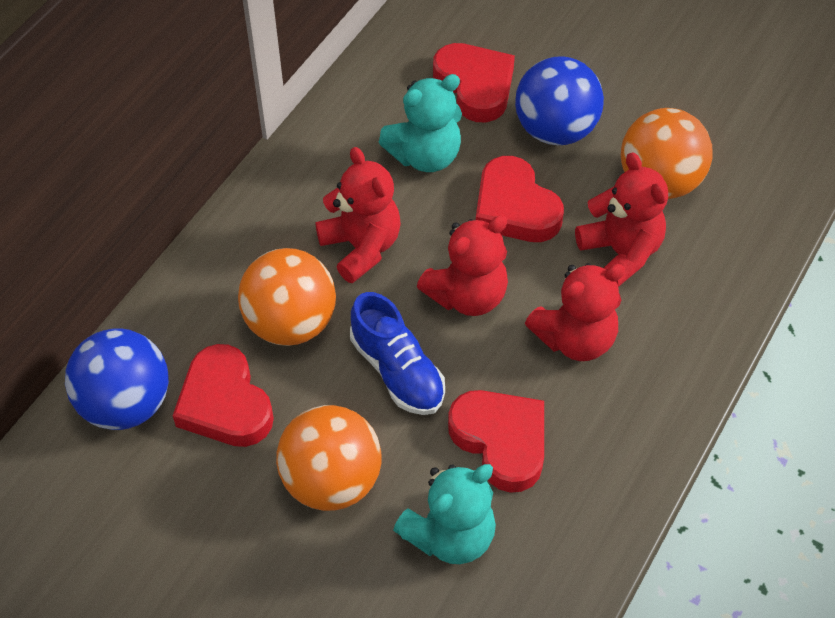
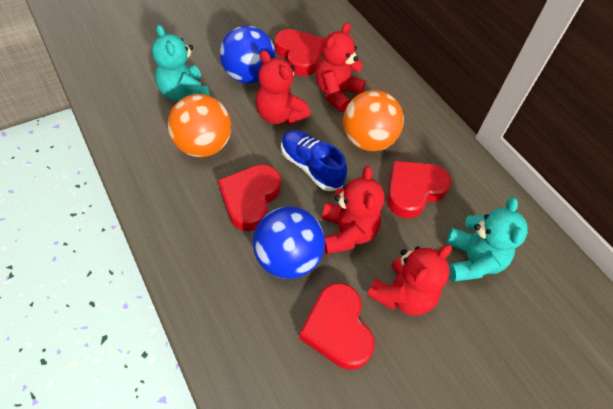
orange ball: [238,248,336,346] [276,405,382,511] [621,108,712,199] = 3 -> [168,94,231,157] [343,90,404,151] = 2

